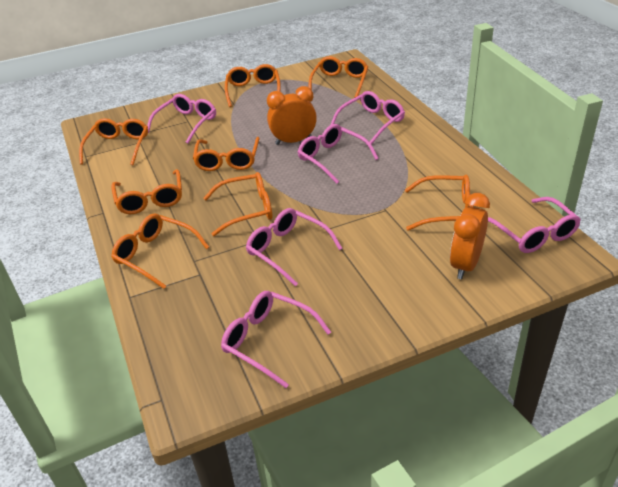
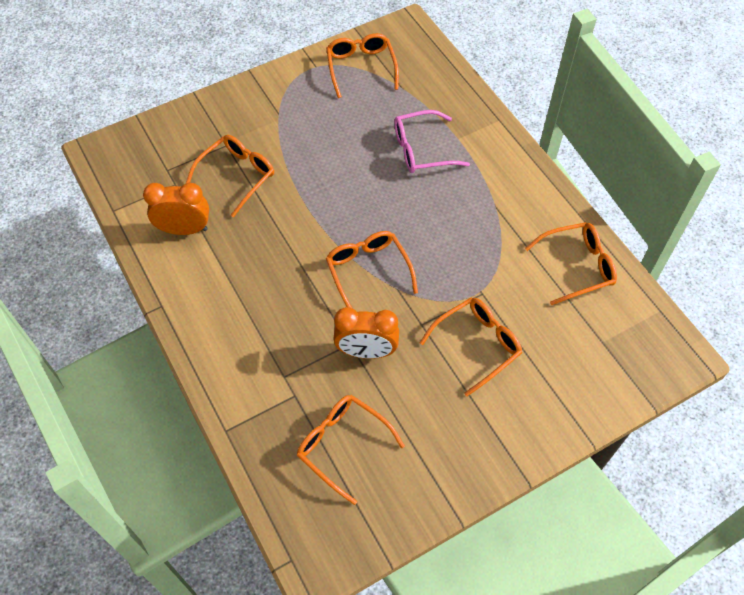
orange glasses: [79,118,148,165] [111,169,182,214] [111,214,209,289] [193,137,260,171] [203,172,273,236] [225,64,281,107] [309,56,369,97] [405,175,474,231] = 8 -> [186,135,274,217] [297,395,405,505] [326,33,399,98] [326,231,418,309] [420,298,522,396] [525,222,617,305] = 6
pink glasses: [147,94,216,144] [221,291,331,388] [246,208,342,286] [298,124,379,184] [330,91,405,145] [488,197,581,253] = 6 -> [394,110,470,173] = 1

